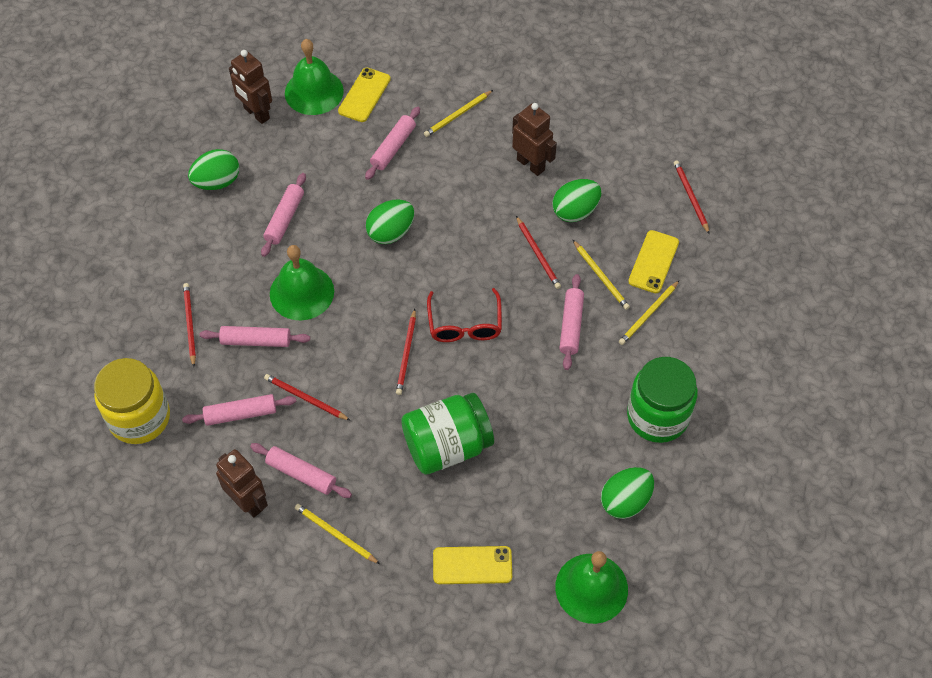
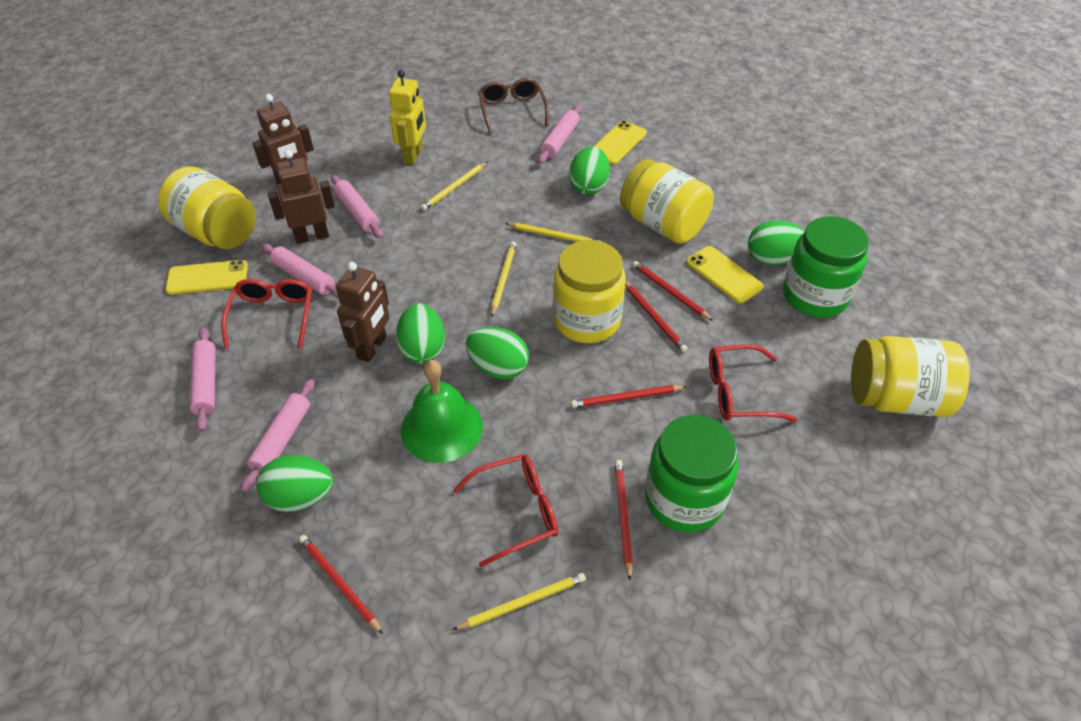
brown glasses: none = 0 -> [479,78,549,134] = 1
green bell: [270,245,334,320] [285,39,344,115] [555,551,628,624] = 3 -> [401,360,483,463] = 1
green egg: [188,149,239,190] [366,199,414,244] [552,179,601,222] [601,467,654,519] = 4 -> [257,455,333,512] [396,303,445,363] [466,327,529,380] [569,147,610,195] [748,221,805,265] = 5
pink rolling pin: [182,394,296,426] [200,326,310,347] [250,443,352,498] [261,173,306,257] [365,107,420,180] [559,274,584,370] = 6 -> [190,327,216,432] [241,379,315,493] [261,244,338,298] [331,175,383,239] [538,105,581,164] = 5
red glasses: [427,288,502,342] = 1 -> [221,279,312,349] [453,454,558,567] [709,344,797,422] = 3
yellow jar: [94,358,170,444] = 1 -> [158,166,256,249] [553,240,626,343] [620,159,714,244] [851,336,969,417] = 4
yellow robot: none = 0 -> [389,70,426,165] = 1

